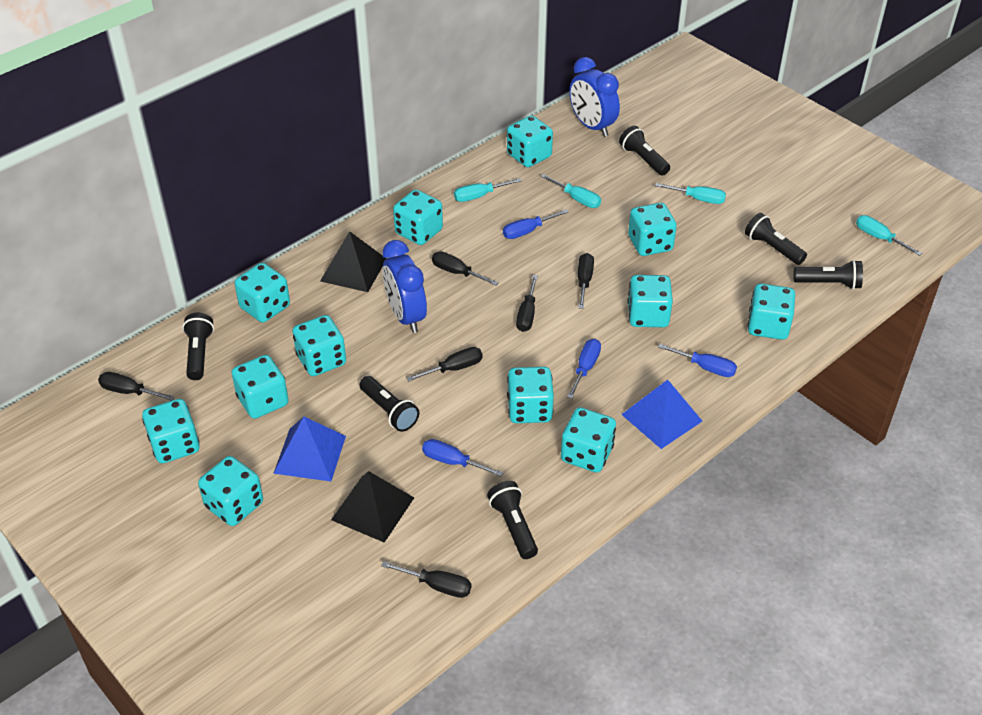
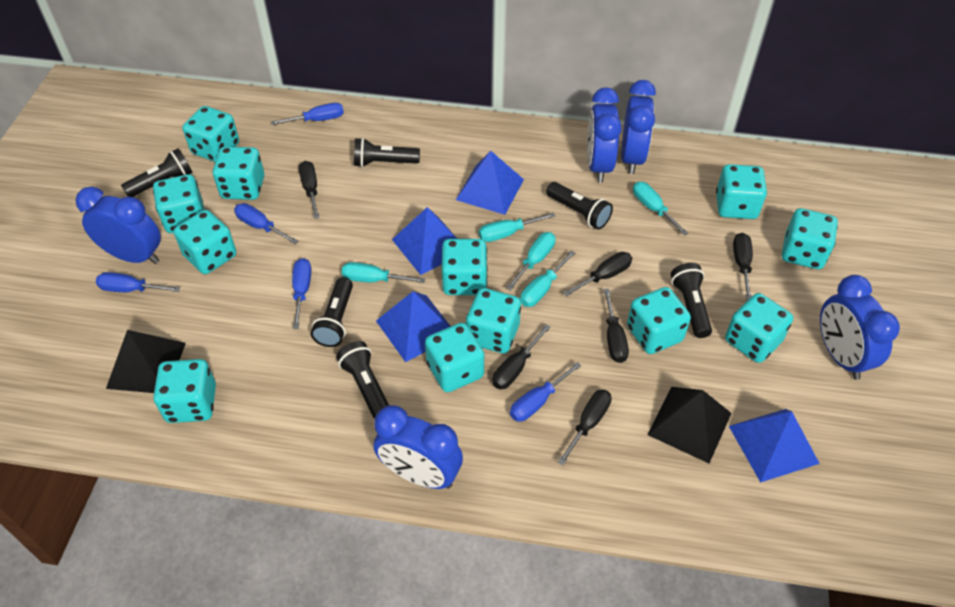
blue clock: [382,240,427,333] [569,57,620,137] = 2 -> [75,187,161,264] [374,405,463,489] [587,87,622,182] [621,80,656,174] [820,275,900,380] = 5
blue pyramid: [273,417,346,482] [621,380,702,449] = 2 -> [376,291,451,362] [392,207,457,275] [456,151,524,215] [729,409,820,483] = 4
blue screwdriver: [422,439,504,477] [503,209,568,239] [567,339,601,399] [658,344,737,377] = 4 -> [96,272,180,292] [234,203,298,244] [271,103,344,125] [292,258,311,329] [510,362,582,422] = 5
turquoise screwdriver: [454,178,521,202] [541,174,601,208] [655,183,726,204] [856,215,922,256] = 4 -> [342,262,425,283] [479,213,555,242] [506,232,555,290] [520,251,575,307] [633,182,688,236] = 5

